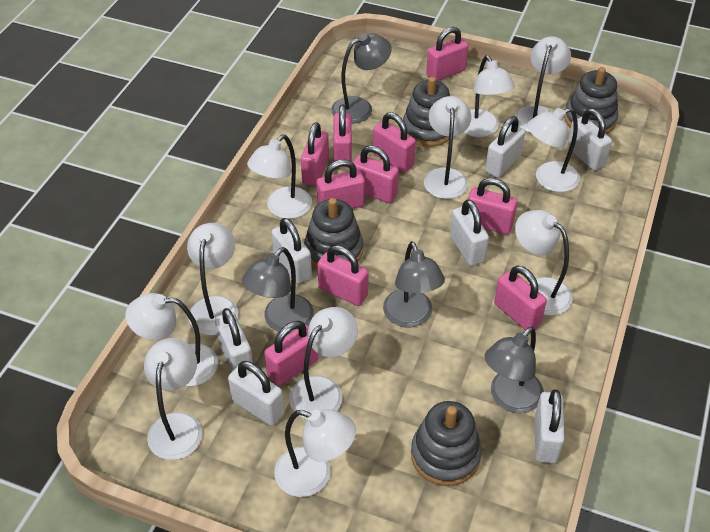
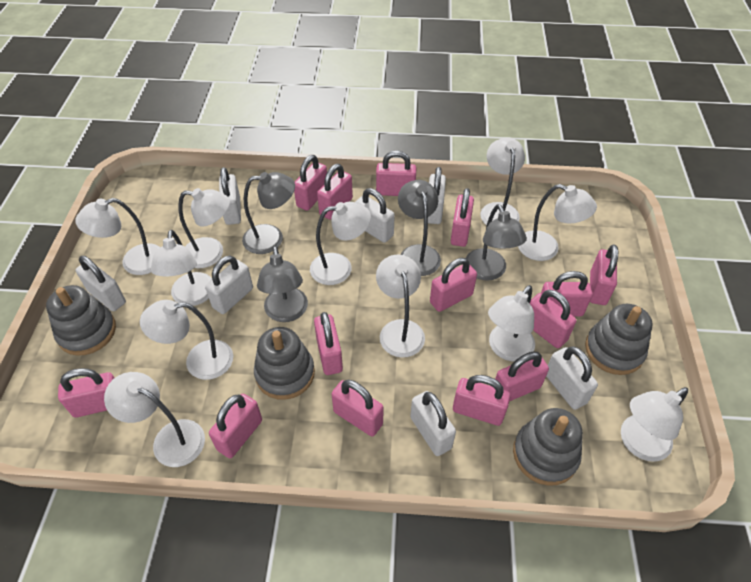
pink padlock: [264,321,319,386] [301,122,329,186] [317,159,365,209] [317,245,369,306] [333,105,352,167] [353,145,399,203] [373,112,416,172] [426,27,468,81] [468,178,517,235] [494,265,547,330] = 10 -> [58,368,114,418] [209,394,262,458] [294,155,327,211] [314,312,343,375] [317,164,353,220] [332,380,384,436] [376,151,416,196] [430,258,477,312] [451,188,474,247] [453,375,511,426] [495,352,549,401] [530,290,576,348] [541,271,592,317] [590,245,618,305] = 14

